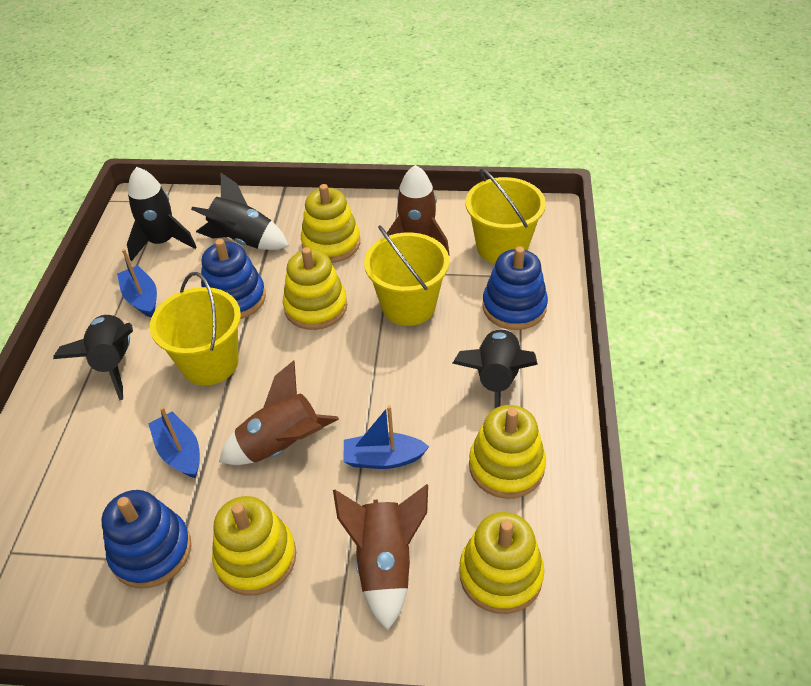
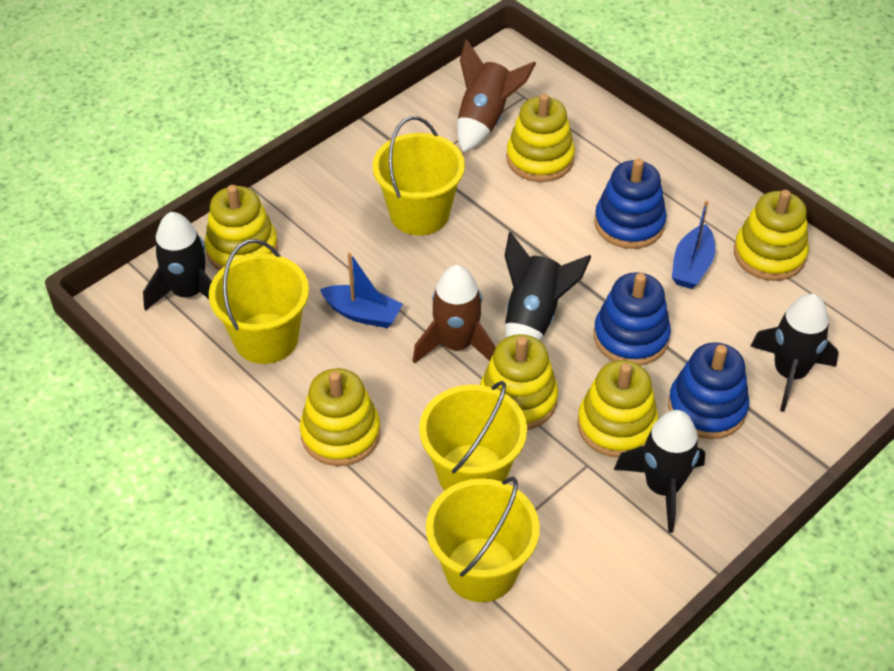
blue boat: [117,249,157,317] [148,407,200,478] [343,405,429,469] = 3 -> [320,252,403,328] [672,200,715,289] = 2
brown rocket: [219,360,339,465] [333,484,428,630] [387,165,450,255] = 3 -> [413,265,496,364] [457,39,536,153] = 2
yellow bucket: [150,272,241,385] [364,225,449,326] [466,168,546,264] = 3 -> [209,239,309,364] [372,116,465,235] [419,381,527,491] [426,477,540,602] = 4
yellow stacking toy: [212,496,296,596] [283,247,347,330] [301,184,360,263] [459,512,544,614] [469,405,546,499] = 5 -> [205,185,278,271] [300,368,380,466] [480,334,558,430] [506,93,575,182] [577,360,659,458] [734,190,809,281] = 6

